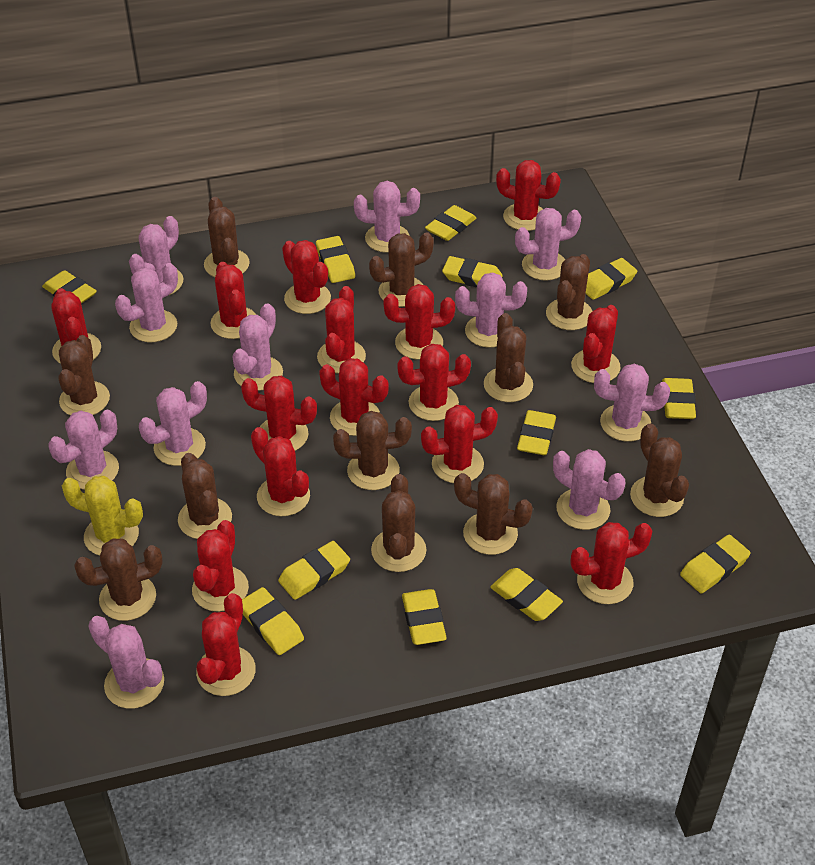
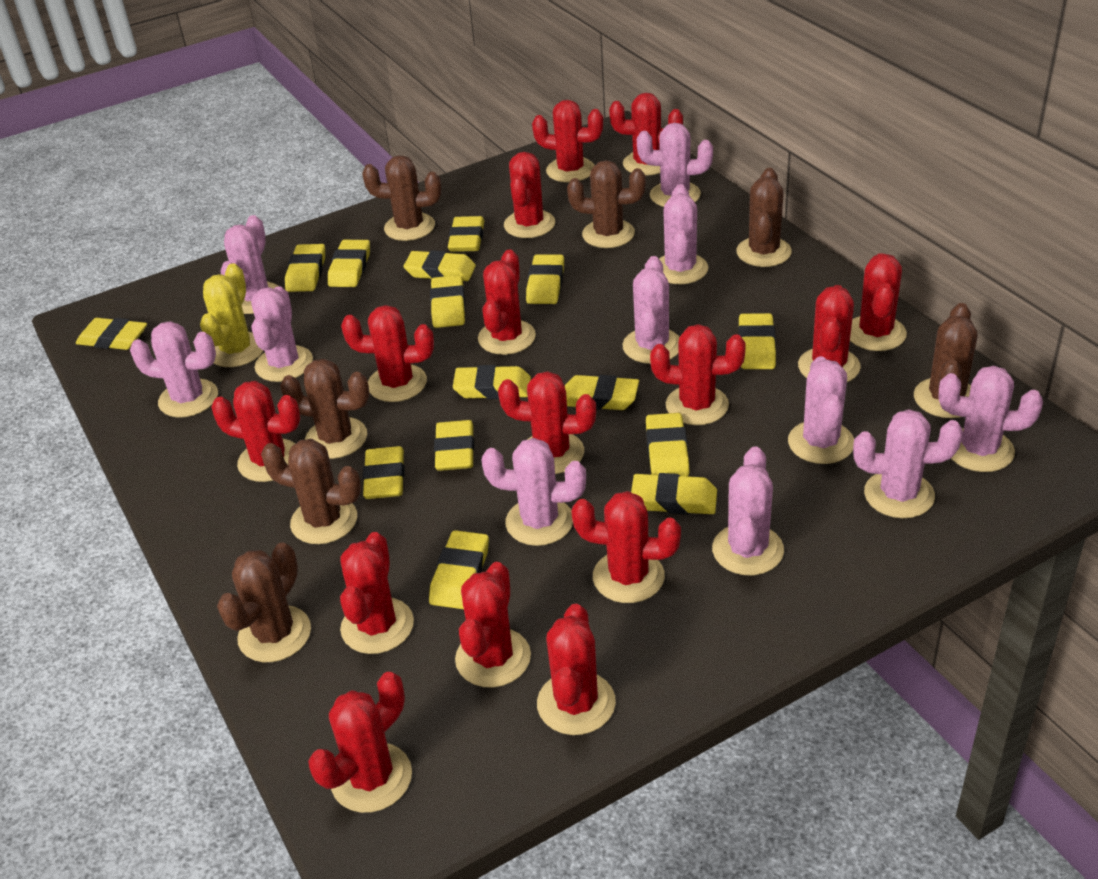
brown cactus: [58,335,110,415] [74,538,163,621] [178,453,232,539] [204,197,250,277] [333,411,412,490] [369,232,434,307] [371,474,426,572] [454,473,533,555] [484,313,533,402] [546,254,593,330] [630,424,689,517] = 11 -> [217,542,311,662] [261,439,361,544] [280,359,370,459] [362,155,441,241] [567,160,646,248] [736,168,792,267] [914,303,978,418] = 7
yellow eraser: [42,270,97,304] [242,587,304,655] [278,541,350,600] [316,236,355,283] [402,589,447,645] [425,205,476,241] [442,256,502,287] [490,568,563,621] [517,410,556,455] [586,258,637,300] [662,378,696,419] [680,535,751,593] = 12 -> [76,318,147,350] [285,244,325,292] [328,240,370,287] [363,446,405,499] [404,250,476,281] [429,530,489,609] [430,275,465,328] [434,420,474,471] [448,216,484,252] [453,365,531,399] [526,254,564,304] [565,375,639,410] [631,473,717,514] [646,413,690,476] [739,313,776,369] = 15

